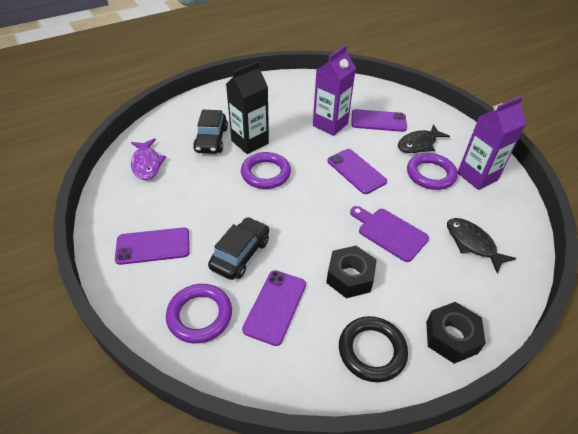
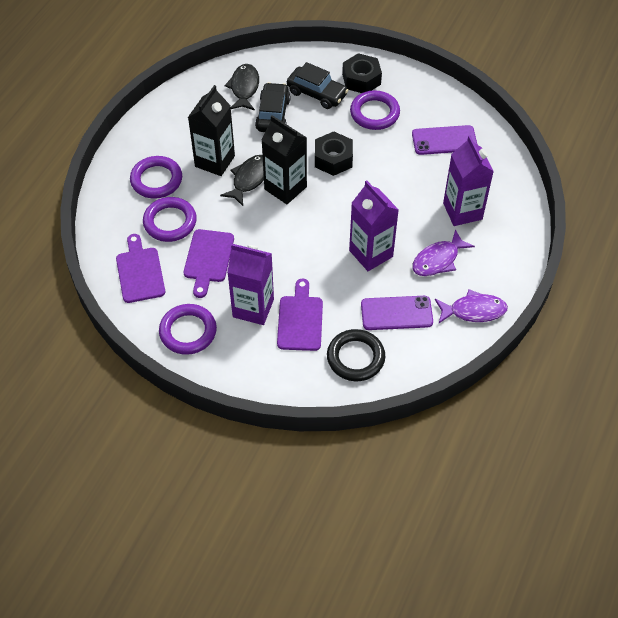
black carton: [226,62,269,154] = 1 -> [188,85,235,176] [261,115,307,204] = 2
purple carton: [313,45,356,136] [458,96,526,190] = 2 -> [227,244,274,325] [349,180,399,271] [443,135,494,226] = 3
purple cutting board: [350,206,429,262] = 1 -> [116,234,165,303] [184,229,234,298] [277,279,323,351] = 3
purple fish: [131,138,166,180] = 1 -> [412,229,475,276] [435,289,508,323] = 2
purple phone: [115,227,190,265] [242,270,306,346] [327,149,387,194] [351,109,407,132] = 4 -> [361,296,433,330] [412,125,478,155] = 2
purple ring: [166,284,232,344] [241,152,291,189] [407,153,458,190] = 3 -> [130,156,182,199] [143,197,197,242] [159,304,217,355] [350,90,400,130] = 4

